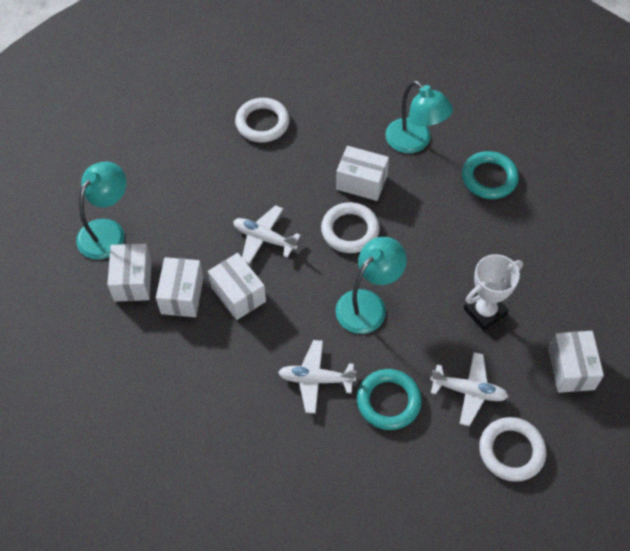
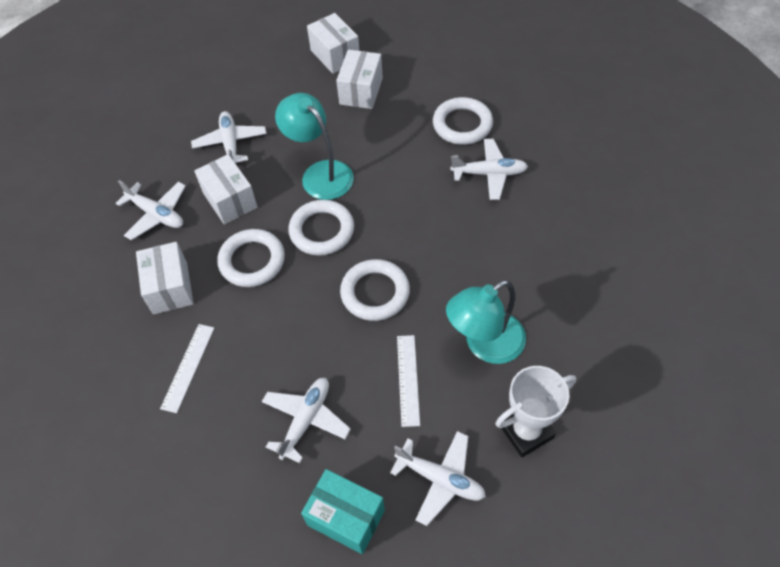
turquoise box: none = 0 -> [301,469,385,554] = 1
turquoise lamp: [76,161,126,259] [336,237,407,334] [385,80,453,153] = 3 -> [275,93,354,200] [446,280,526,364] = 2
turquoise ring: [357,369,422,430] [462,151,519,199] = 2 -> none = 0
white box: [107,244,152,302] [156,257,204,317] [208,253,266,320] [336,146,389,201] [548,331,604,393] = 5 -> [136,242,194,315] [194,154,258,225] [307,13,360,74] [336,50,383,109] = 4
white plane: [233,205,301,264] [278,340,357,414] [430,352,509,426] = 3 -> [116,180,186,240] [191,111,267,164] [262,378,351,463] [390,431,486,526] [450,139,528,200] = 5
white ring: [235,98,290,143] [321,202,380,253] [479,417,546,482] = 3 -> [217,229,285,287] [288,200,354,256] [340,259,410,321] [433,97,493,145] = 4
white ruler: none = 0 -> [160,324,214,413] [397,335,420,427] = 2

